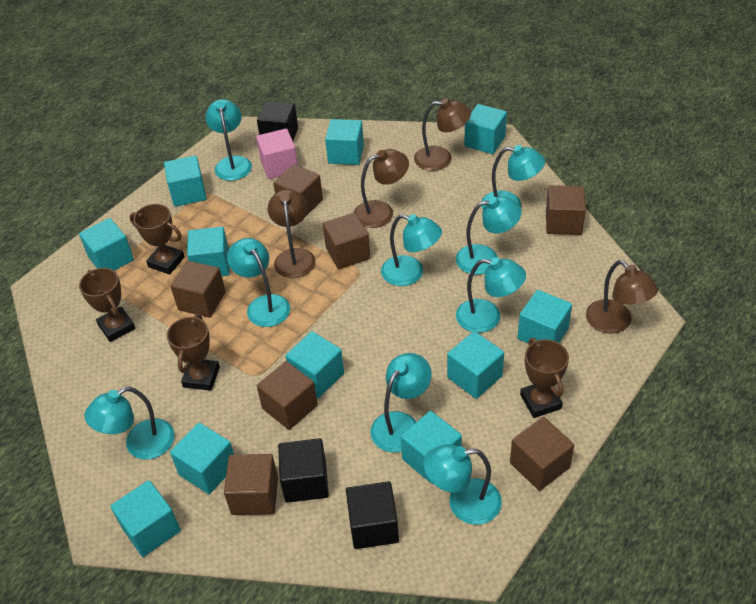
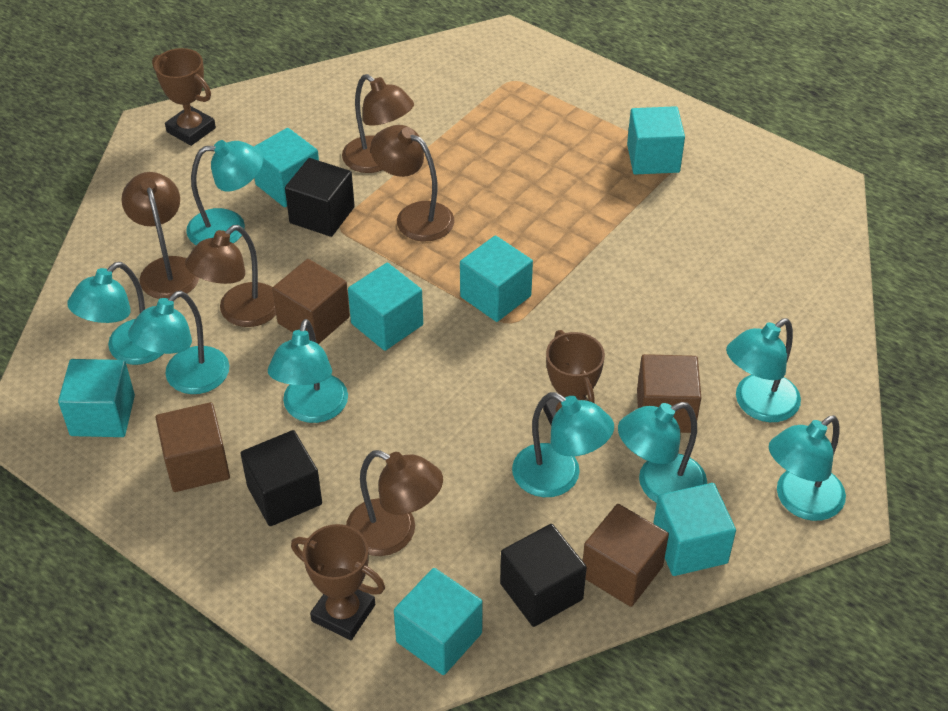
brown cube: [170,261,226,318] [224,454,278,515] [257,361,318,430] [273,164,323,217] [323,212,370,269] [510,417,574,491] [546,185,586,235] = 7 -> [156,402,230,492] [272,259,350,344] [583,504,669,607] [637,354,701,433] = 4
brown lamp: [268,189,316,278] [354,149,409,228] [414,98,471,171] [586,260,658,334] = 4 -> [121,172,199,299] [185,225,276,327] [342,74,414,173] [346,450,443,556] [370,125,454,241] = 5
brown trophy: [79,268,136,342] [130,204,185,275] [167,314,220,391] [520,338,569,418] = 4 -> [152,48,216,146] [291,524,385,640] [543,330,605,425] = 3
pink cube: [256,129,298,179] = 1 -> none = 0
turquoise cube: [79,218,134,271] [110,480,181,557] [164,156,207,207] [170,423,234,494] [187,227,230,276] [286,331,344,398] [325,119,364,165] [401,411,462,484] [447,331,504,399] [464,104,507,154] [517,290,572,343] = 11 -> [58,359,135,437] [254,128,319,207] [348,263,423,351] [394,568,483,675] [460,236,533,322] [627,106,685,174] [653,483,736,576] = 7
turquoise lamp: [84,387,175,460] [205,99,252,181] [227,238,290,327] [370,353,432,453] [381,214,442,286] [423,444,502,525] [456,196,522,275] [456,257,526,333] [481,145,545,209] = 9 -> [67,262,163,365] [128,291,229,394] [186,140,263,245] [268,319,348,423] [512,392,614,497] [618,402,707,503] [726,318,801,422] [769,415,846,521] = 8

